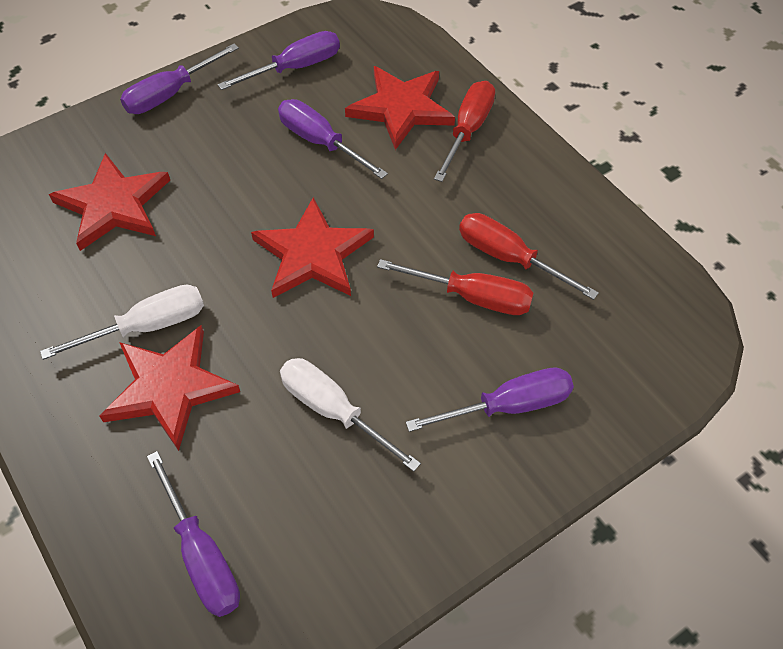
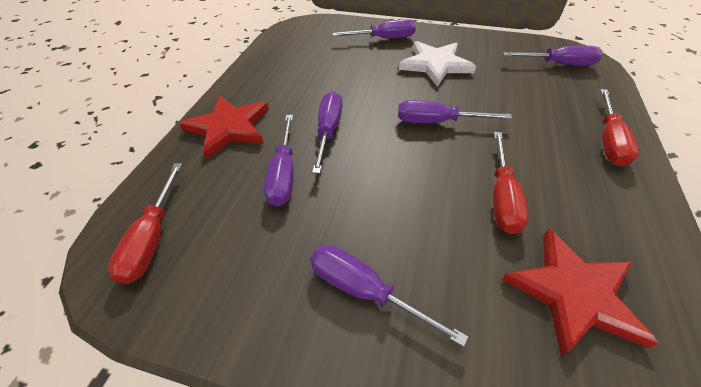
purple screwdriver: [120,44,239,114] [147,451,240,617] [218,31,340,90] [278,99,388,179] [406,367,574,432] = 5 -> [264,115,294,206] [310,245,468,347] [312,91,343,174] [332,19,416,38] [398,100,512,123] [503,46,602,65] = 6
red star: [49,153,170,251] [99,325,240,451] [251,197,374,298] [345,66,455,150] = 4 -> [179,96,269,159] [502,229,659,357] = 2
white screwdriver: [40,285,204,360] [280,358,421,472] = 2 -> none = 0
white star: none = 0 -> [399,41,476,87] = 1

